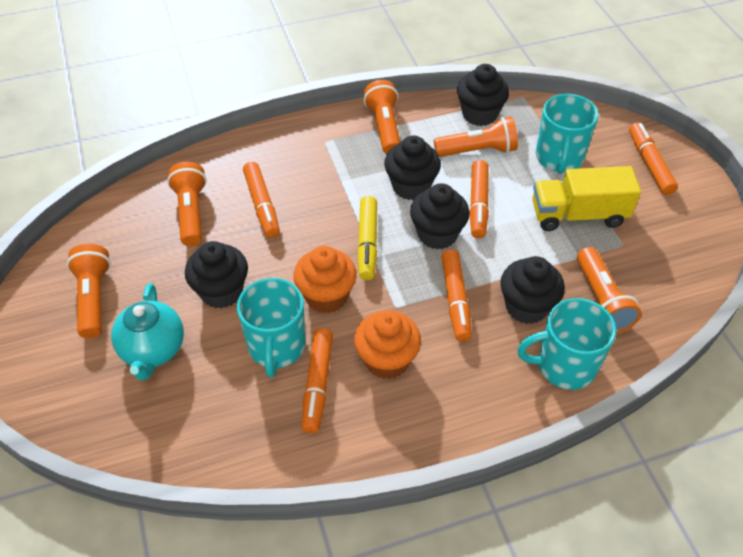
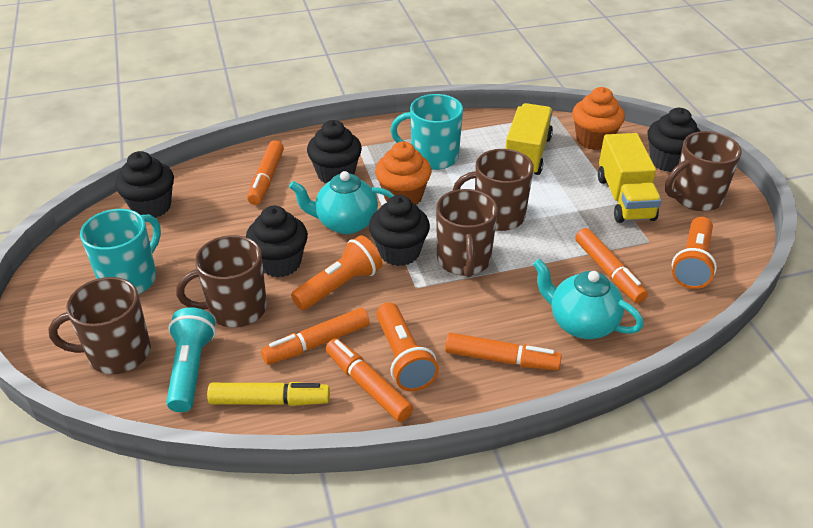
brown mug: none = 0 -> [48,277,151,374] [176,235,267,328] [436,189,498,277] [452,149,534,231] [665,131,742,211] = 5
orange flashlight: [67,244,111,338] [167,162,207,246] [364,80,400,154] [434,117,518,157] [577,247,641,333] = 5 -> [291,235,383,310] [376,302,439,391] [672,217,717,289] = 3
turquoise flashlight: none = 0 -> [166,307,216,412] = 1
turquoise mug: [237,278,306,377] [517,298,616,390] [536,94,599,174] = 3 -> [80,209,161,294] [390,94,463,170] = 2
turquoise teapot: [111,283,184,381] = 1 -> [289,171,395,234] [533,259,644,339] = 2
yellow truck: [532,166,641,231] = 1 -> [505,103,553,175] [598,133,662,223] = 2

